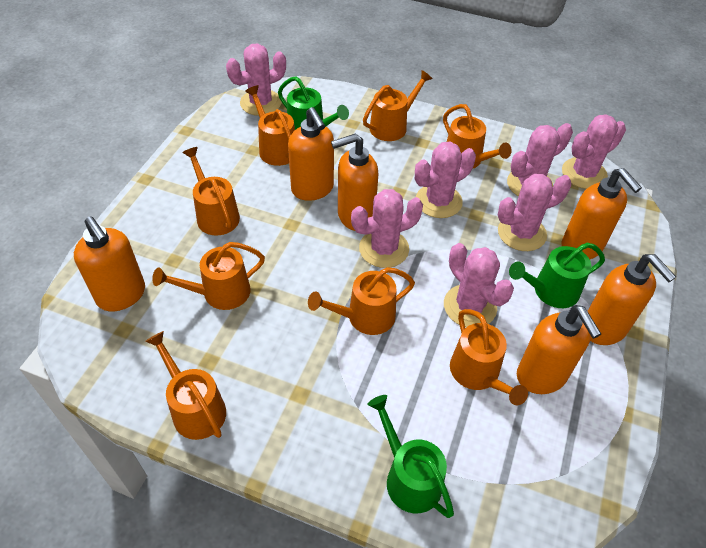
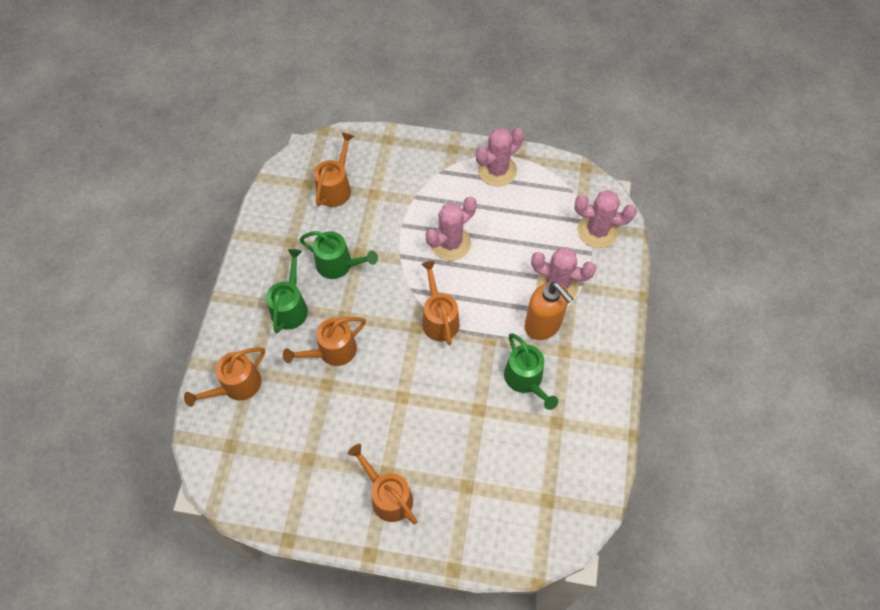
orange soap dispenser: [74,216,145,311] [288,107,334,201] [331,133,378,231] [517,305,601,394] [561,168,642,259] [588,254,676,345] = 6 -> [525,281,573,340] = 1
orange watering can: [145,331,226,440] [152,242,265,310] [182,147,240,235] [245,85,295,166] [308,267,415,335] [363,70,433,141] [443,104,512,168] [450,309,528,405] = 8 -> [184,347,265,407] [283,317,366,366] [314,132,354,207] [348,444,418,525] [421,261,460,345] = 5
pink cactus: [226,44,286,116] [351,189,423,268] [415,142,476,218] [444,243,514,327] [498,174,571,251] [507,123,573,196] [562,114,626,189] = 7 -> [426,196,477,261] [476,128,524,186] [531,247,596,298] [575,190,636,248] = 4

